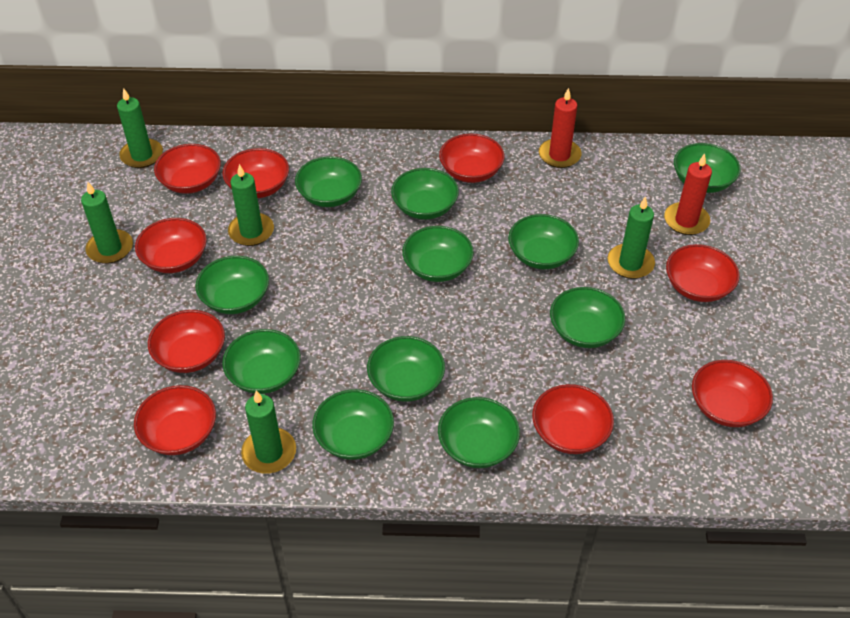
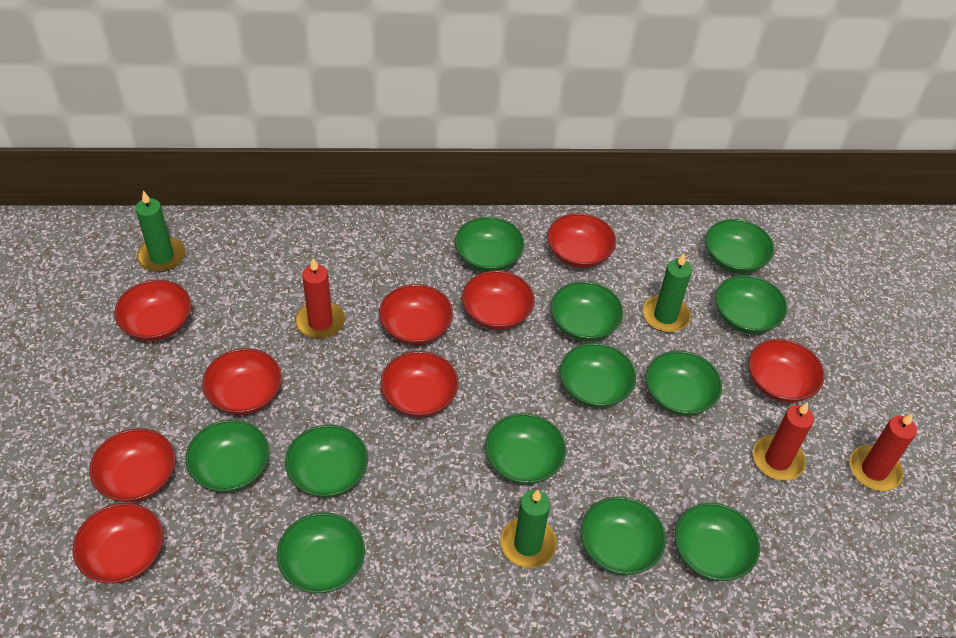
green bowl: [195,256,269,314] [222,329,301,394] [295,156,362,207] [312,389,394,460] [367,336,445,402] [391,168,459,220] [402,226,474,282] [438,397,520,468] [508,214,579,269] [550,287,625,348] [674,143,741,193] = 11 -> [185,420,270,492] [277,512,365,593] [285,425,368,498] [455,217,525,272] [485,413,566,484] [550,281,623,341] [560,343,636,408] [581,497,666,575] [645,351,722,416] [675,503,760,581] [705,219,774,274] [715,275,787,334] = 12
green candle: [81,182,133,264] [117,88,163,168] [228,164,274,246] [241,391,296,474] [608,196,655,279] = 5 -> [135,191,185,272] [500,490,557,568] [643,254,692,332] = 3
red candle: [539,88,582,168] [664,154,712,235] = 2 -> [295,258,345,339] [753,402,814,481] [849,413,917,491] = 3

